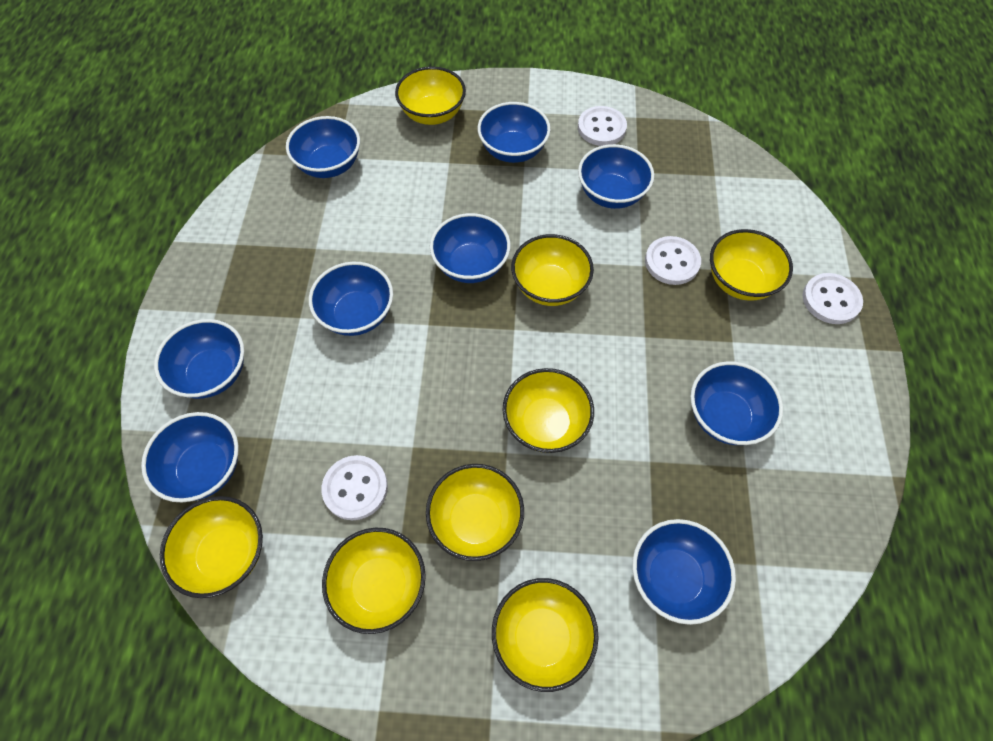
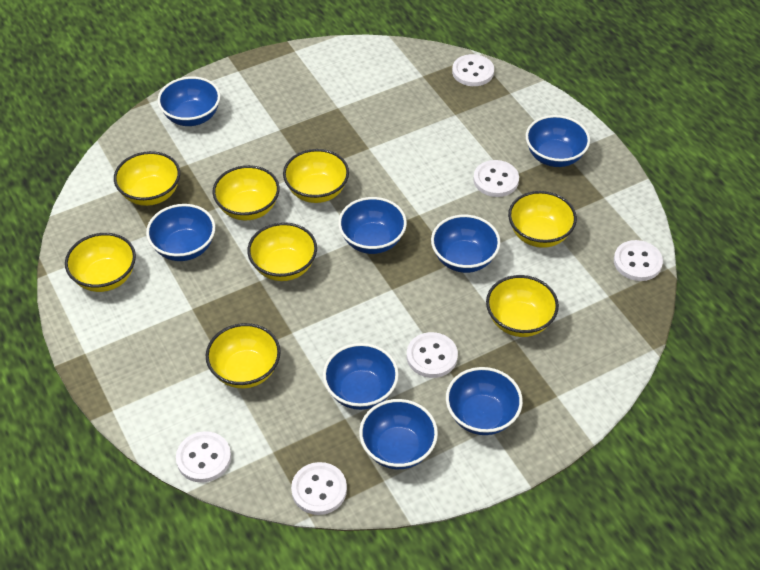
blue bowl: [141,412,239,503] [154,319,244,399] [286,116,360,178] [309,262,393,336] [430,213,511,283] [478,102,551,163] [578,144,654,209] [632,519,736,625] [690,361,783,445] = 9 -> [146,204,215,261] [158,76,221,126] [323,343,399,410] [338,197,407,254] [359,399,438,469] [431,215,501,273] [446,367,523,435] [526,115,590,167] = 8
white button: [322,455,388,520] [578,106,627,146] [645,236,701,285] [802,273,863,324] = 4 -> [176,431,231,482] [291,462,347,515] [407,332,458,378] [452,54,494,86] [473,160,519,197] [614,240,663,281] = 6

